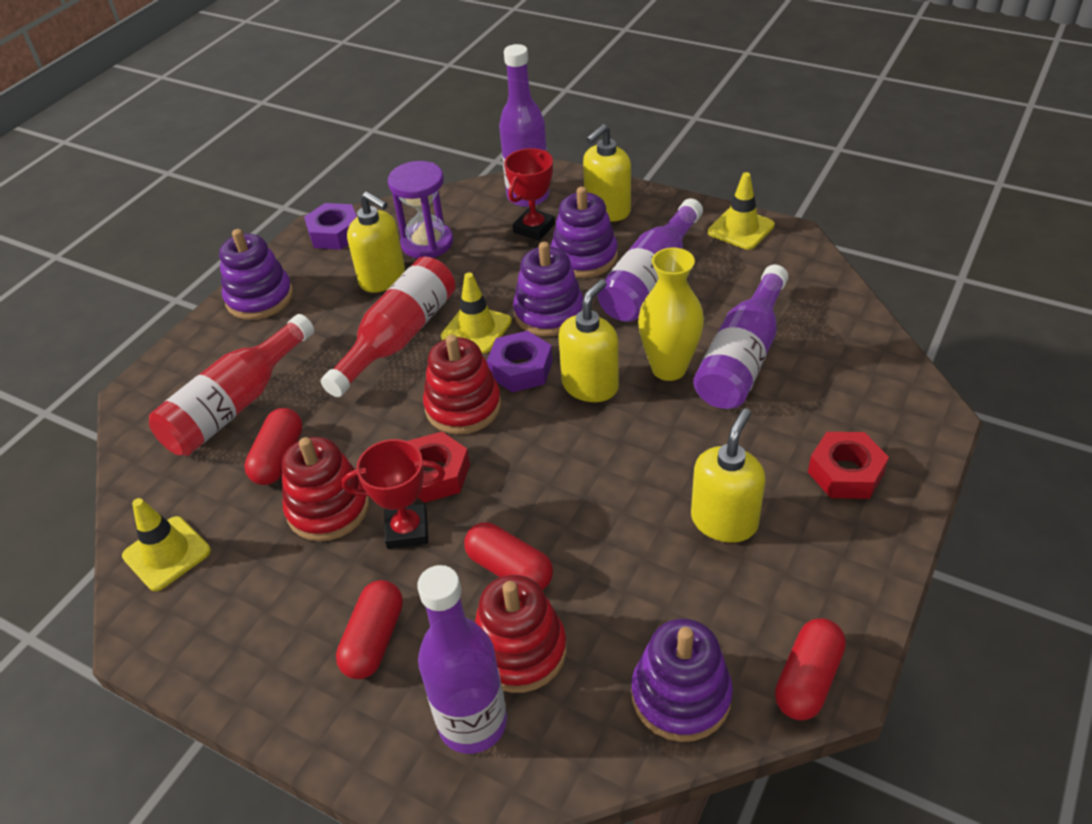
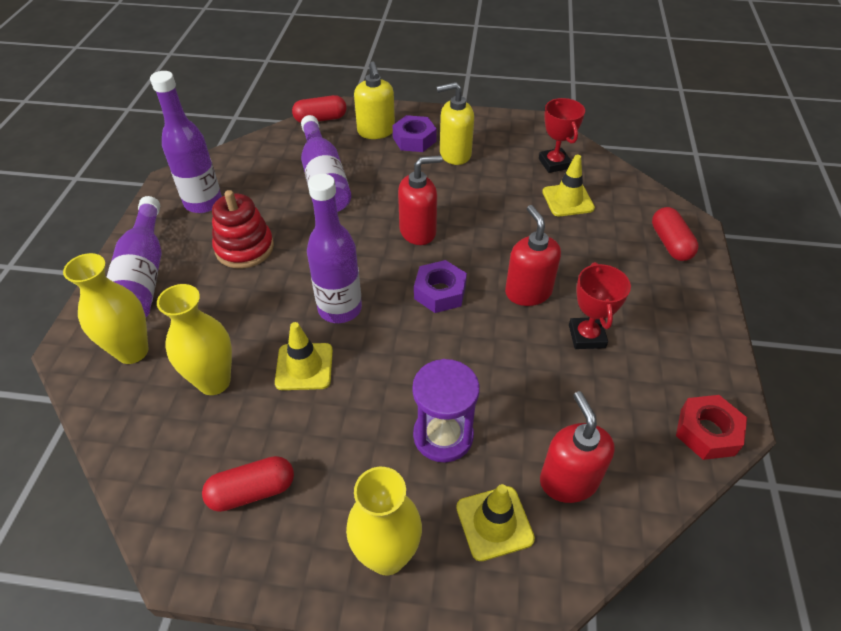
purple stacking toy: [219,229,293,320] [513,242,583,336] [551,187,618,278] [631,619,733,742] = 4 -> none = 0
red bottle: [149,314,314,456] [321,257,456,397] = 2 -> none = 0
red capsule: [244,408,303,485] [336,580,403,679] [464,523,553,590] [775,618,846,720] = 4 -> [202,456,294,512] [292,95,347,123] [652,207,698,261] = 3
red nut: [408,432,470,503] [808,432,889,499] = 2 -> [676,395,747,460] = 1
red soap dispenser: none = 0 -> [398,155,442,245] [505,205,561,306] [540,391,615,503] = 3
red stacking toy: [282,437,369,541] [423,335,501,434] [475,575,567,693] = 3 -> [212,190,274,269] = 1
yellow soap dispenser: [347,191,405,293] [558,279,619,402] [583,124,631,222] [691,408,766,543] = 4 -> [354,61,395,139] [436,82,474,165] = 2
yellow vase: [638,248,704,381] = 1 -> [63,253,148,364] [157,284,232,395] [346,467,422,575] = 3

